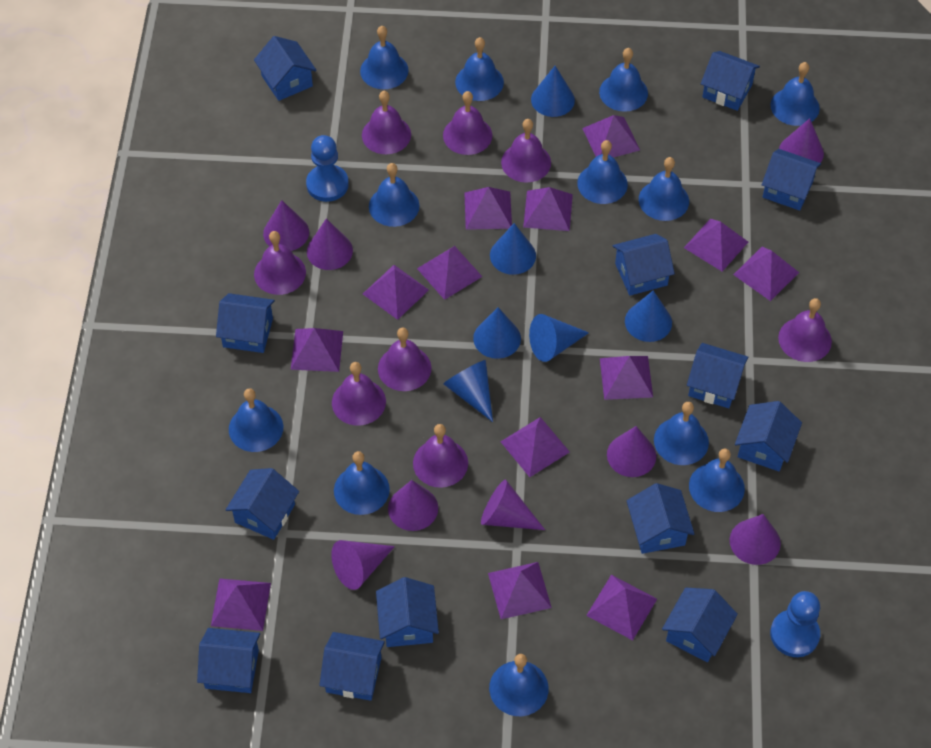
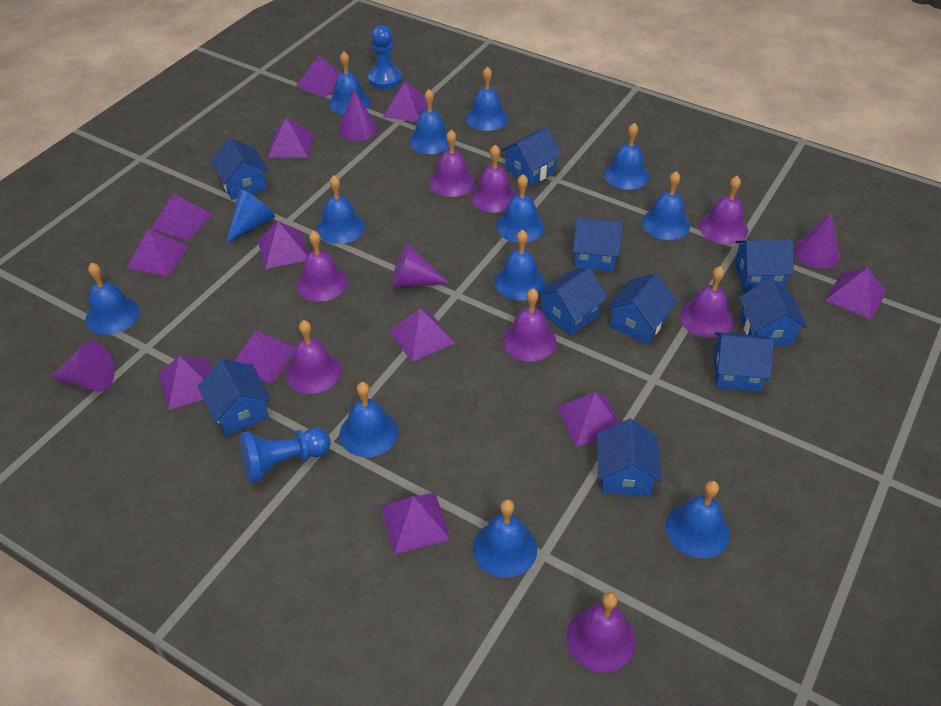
blue cone: [443,360,493,422] [473,307,521,359] [490,223,536,275] [529,314,589,362] [531,66,575,117] [625,290,672,342] = 6 -> [226,189,275,244] = 1
blue house: [197,628,260,693] [216,293,275,353] [226,468,299,540] [254,36,317,101] [319,632,385,701] [376,577,439,647] [613,234,675,296] [627,483,694,554] [662,588,738,662] [687,343,748,408] [701,51,760,111] [735,401,802,471] [762,149,821,211] = 13 -> [198,359,271,435] [211,138,269,200] [501,127,562,186] [538,267,608,336] [573,218,623,272] [597,418,662,496] [607,273,677,344] [714,332,774,392] [734,239,794,291] [739,278,807,346] = 10
purple cone: [263,200,309,251] [307,218,353,270] [331,540,395,590] [388,480,438,531] [481,480,545,530] [607,426,656,477] [730,514,781,565] [779,118,824,163] = 8 -> [50,341,115,392] [339,90,378,141] [391,244,450,288] [794,213,840,269] = 4
purple pyramid: [211,578,271,631] [291,328,343,372] [363,265,429,320] [417,246,482,300] [464,187,512,230] [488,562,552,619] [500,417,570,477] [523,187,573,231] [582,115,640,158] [586,575,657,640] [600,356,653,400] [684,219,748,272] [733,247,799,301] = 13 -> [127,229,189,276] [151,193,213,241] [158,356,212,410] [234,331,295,383] [258,221,308,269] [268,117,313,158] [296,55,341,97] [381,493,451,554] [383,81,427,122] [389,309,455,362] [557,392,620,446] [825,268,887,319] = 12

